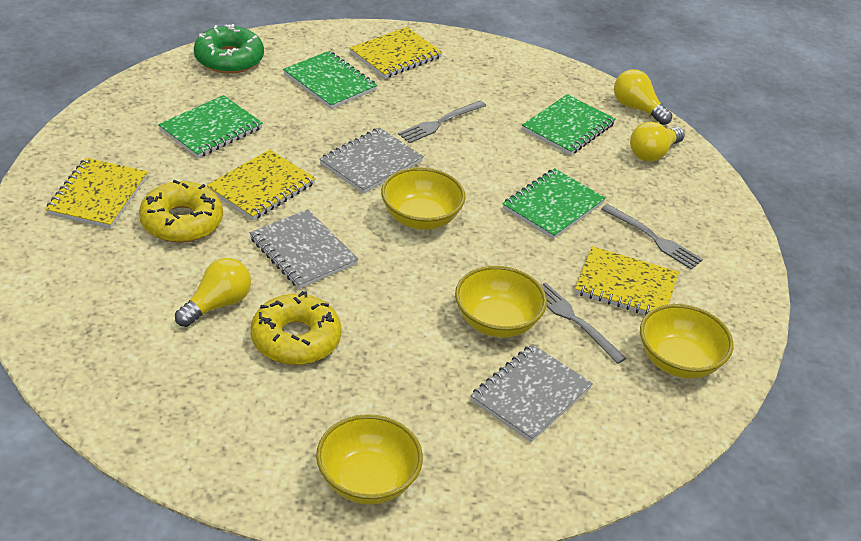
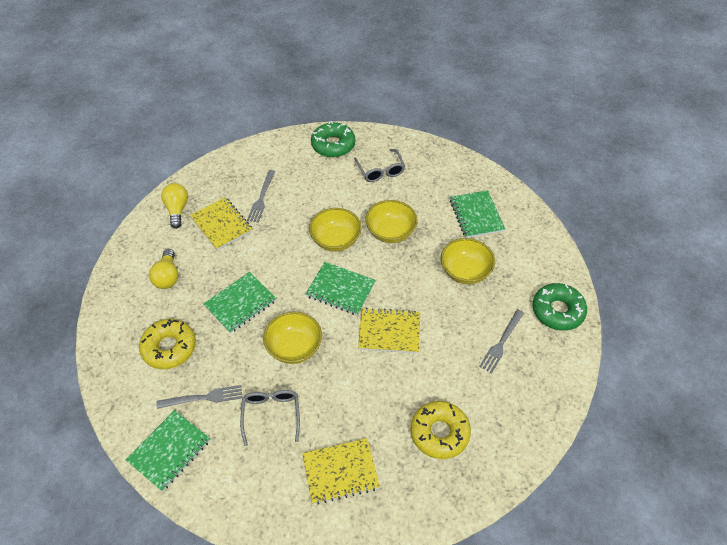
green donut: [194,24,264,74] = 1 -> [311,121,355,157] [532,283,587,331] = 2
grey glasses: none = 0 -> [240,390,300,446] [354,149,405,182] = 2
grey notebook: [250,209,359,289] [320,127,424,194] [470,344,593,442] = 3 -> none = 0
yellow light bulb: [175,258,251,327] [614,69,672,125] [630,122,685,162] = 3 -> [149,249,179,289] [161,183,188,229] = 2
yellow notebook: [45,158,148,229] [206,149,316,220] [350,27,443,78] [575,246,679,315] = 4 -> [190,197,252,250] [302,438,380,505] [358,308,420,353] = 3

